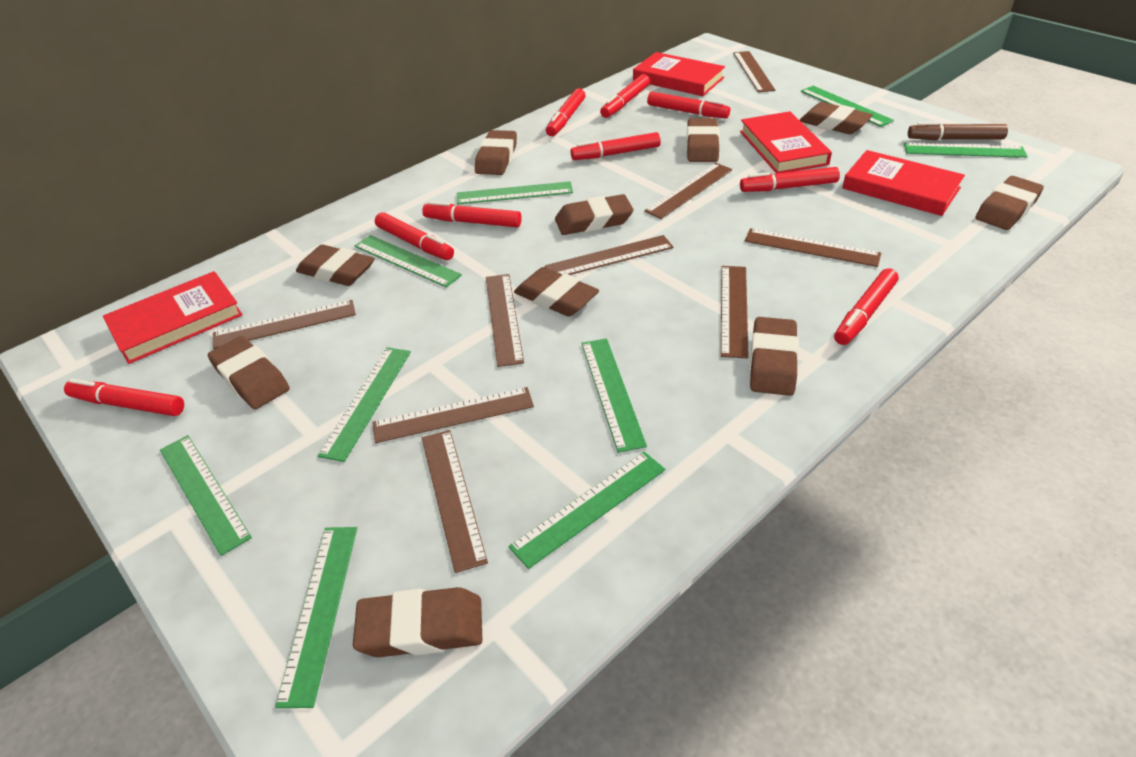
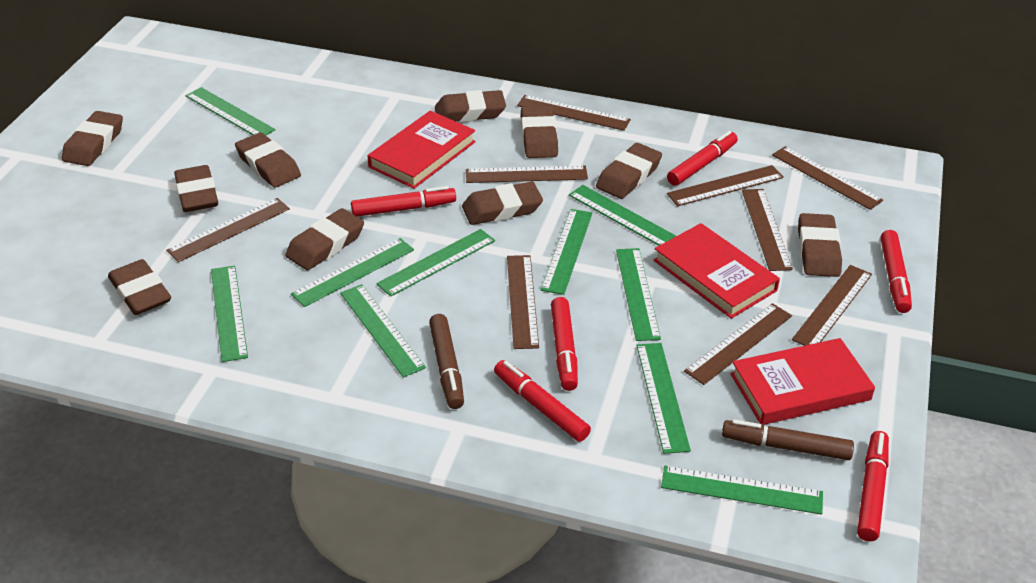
brown marker: [908,122,1008,140] = 1 -> [429,314,464,409] [722,419,854,460] = 2
green ruler: [160,435,252,556] [275,527,357,708] [318,347,411,462] [355,235,462,287] [457,181,573,205] [508,452,665,569] [581,338,647,453] [801,86,894,127] [904,143,1028,158] = 9 -> [185,87,275,135] [211,265,248,362] [291,238,414,307] [340,284,426,378] [376,229,495,297] [541,209,592,295] [569,185,676,246] [616,248,661,341] [636,343,691,454] [661,466,823,515] = 10
red book: [103,271,243,364] [633,52,725,96] [740,111,832,173] [842,150,965,216] = 4 -> [368,111,476,189] [654,223,780,319] [730,338,875,425] = 3
red marker: [64,378,184,416] [375,212,454,260] [422,201,522,227] [546,88,586,136] [571,132,661,160] [600,74,650,118] [647,92,730,118] [740,167,840,192] [834,268,899,345] = 9 -> [351,186,456,217] [494,360,591,442] [551,297,578,391] [667,131,738,186] [857,431,889,541] [881,230,912,313] = 6

